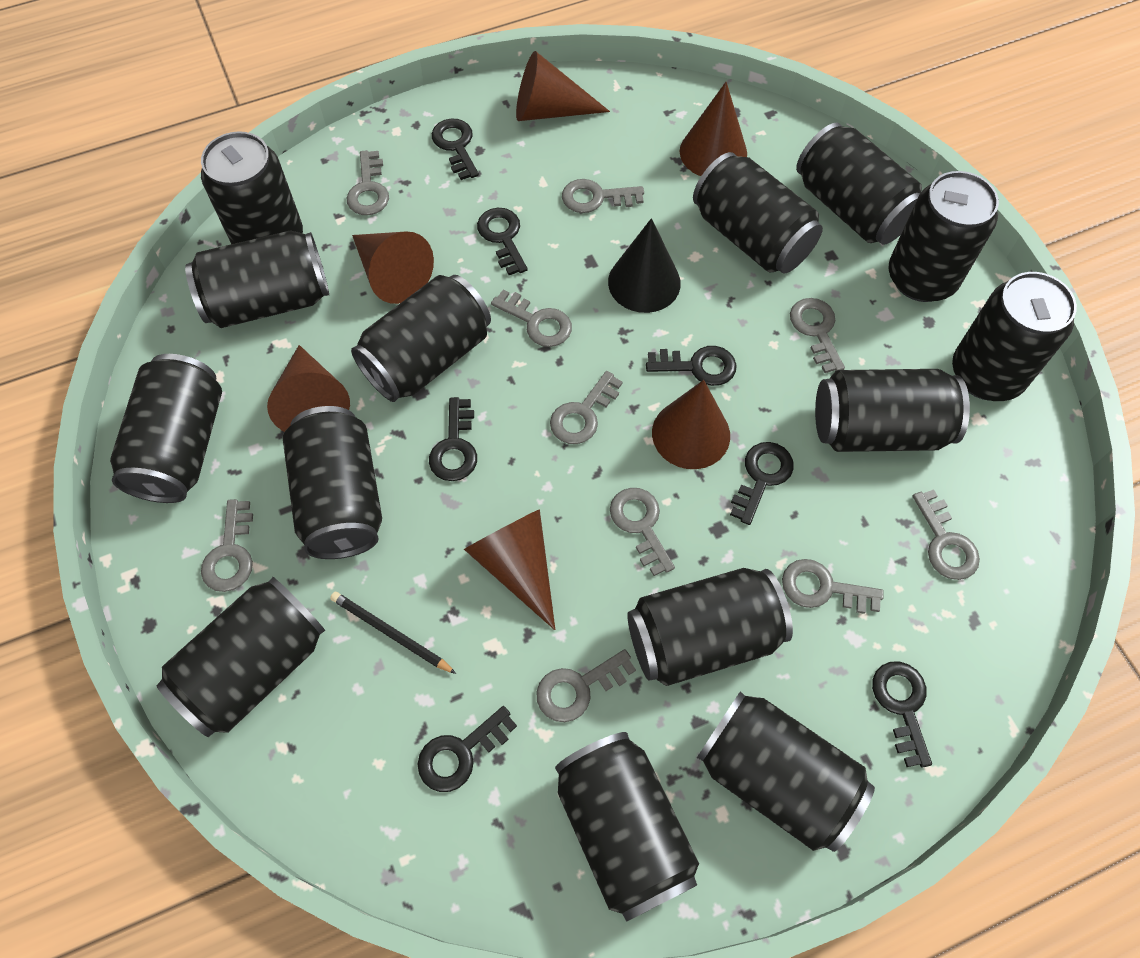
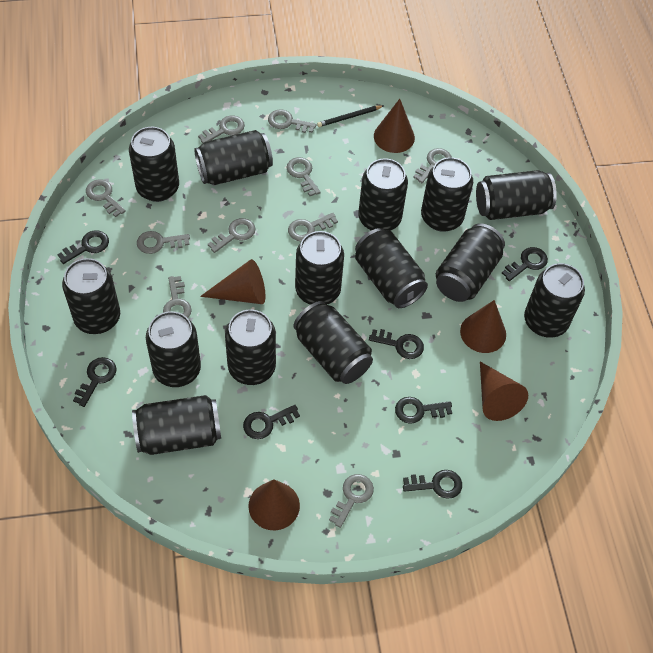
black cone: [608,218,681,313] = 1 -> none = 0
brown cone: [267,345,350,432] [352,231,434,304] [464,509,555,630] [516,51,610,121] [652,380,730,469] [680,82,747,176] = 6 -> [200,259,266,304] [248,479,300,530] [374,99,415,153] [460,300,506,353] [480,362,528,421] = 5

